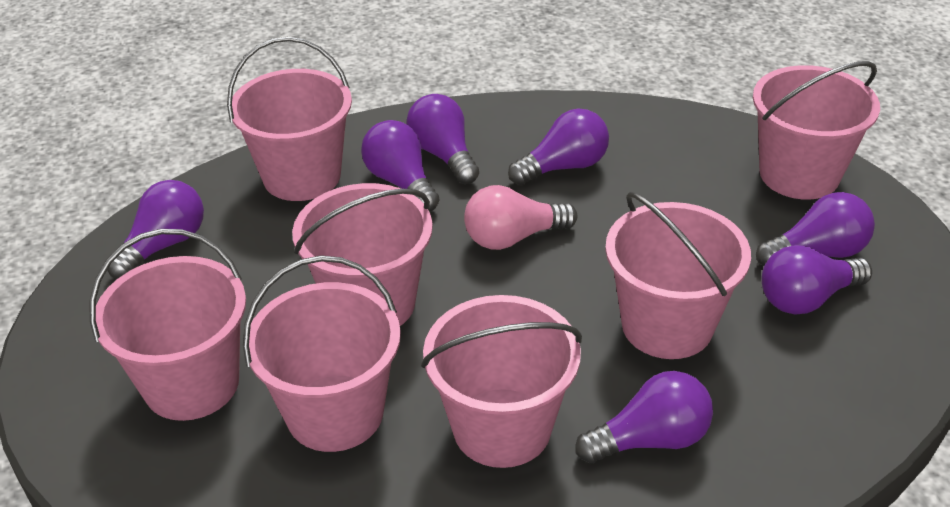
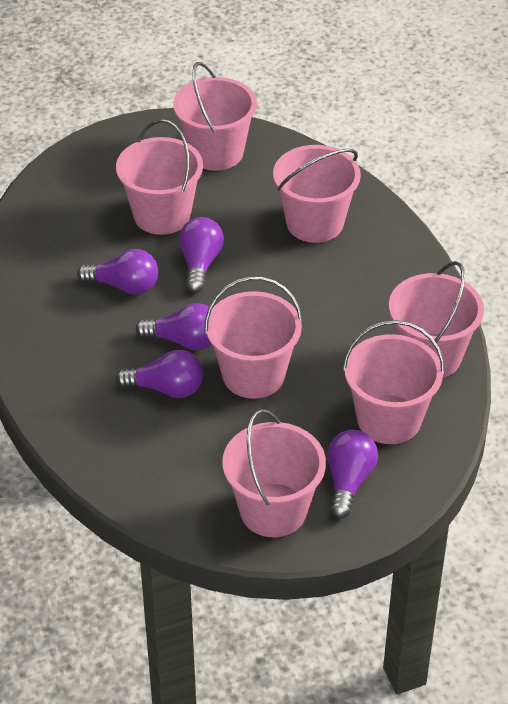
pink light bulb: [464,185,577,250] = 1 -> none = 0
purple light bulb: [107,180,204,279] [361,120,439,212] [406,94,479,184] [508,109,609,185] [575,371,713,463] [756,192,875,266] [762,245,872,315] = 7 -> [77,249,158,295] [116,350,203,398] [136,303,212,350] [179,217,224,293] [327,430,378,519] = 5

